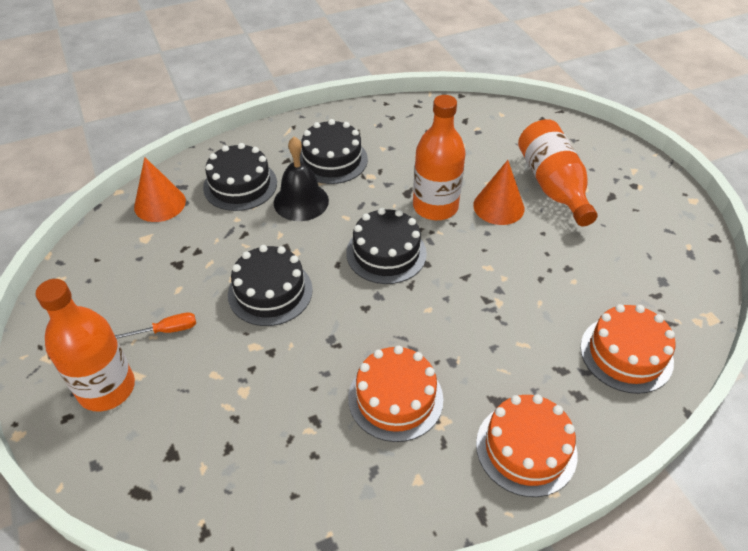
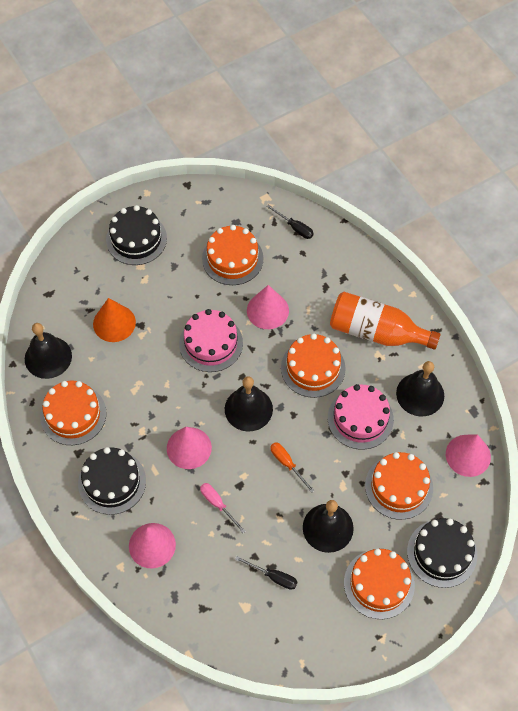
black bell: [274,137,329,221] = 1 -> [25,323,72,379] [225,376,273,432] [303,500,354,553] [396,361,444,416] = 4
black cake: [203,143,277,211] [228,245,313,326] [300,119,368,184] [346,208,427,284] = 4 -> [78,447,146,515] [106,205,167,265] [407,518,477,588] = 3
black screwdriver: none = 0 -> [235,556,297,590] [266,204,314,239] = 2
orange bottle: [36,279,135,412] [413,95,466,220] [518,119,598,227] = 3 -> [330,292,441,350] = 1
orange cake: [348,345,443,442] [476,394,578,497] [580,304,675,394] = 3 -> [40,381,106,445] [202,225,264,285] [281,333,346,398] [344,549,415,619] [365,452,433,520] = 5
orange cone: [134,157,186,222] [473,160,524,225] = 2 -> [93,298,136,342] = 1
pink cake: none = 0 -> [179,309,243,372] [328,384,394,450] = 2
pink cone: none = 0 -> [129,523,176,568] [167,427,212,469] [247,285,289,329] [446,434,491,477] = 4
pink screwdriver: none = 0 -> [200,483,246,533] = 1

